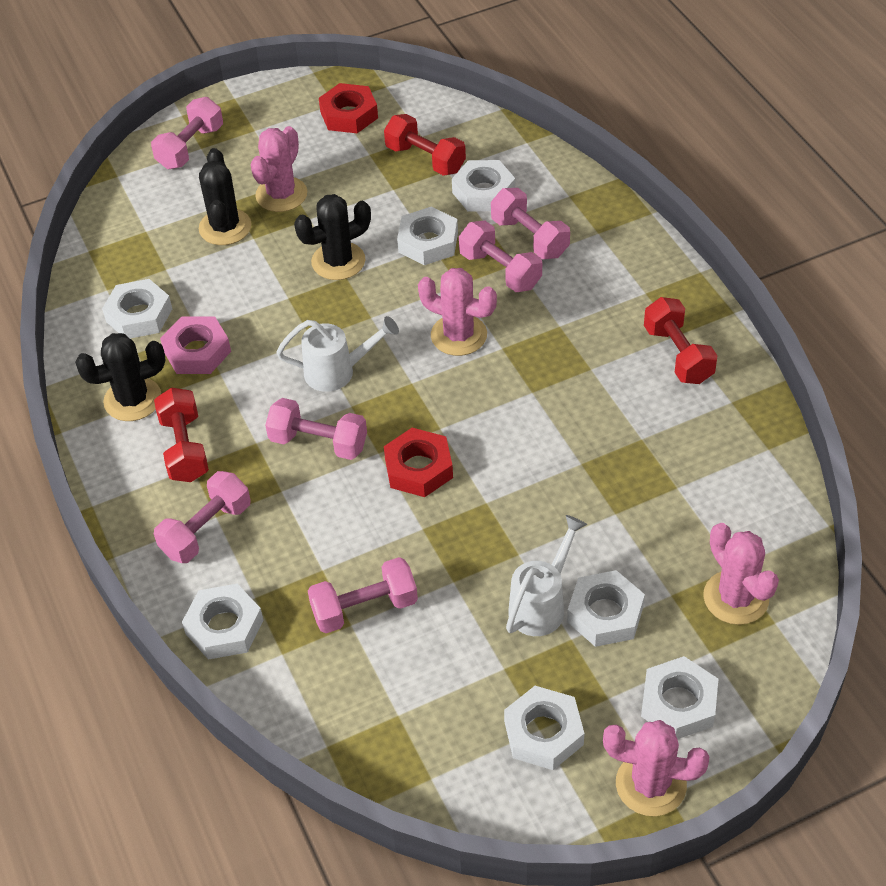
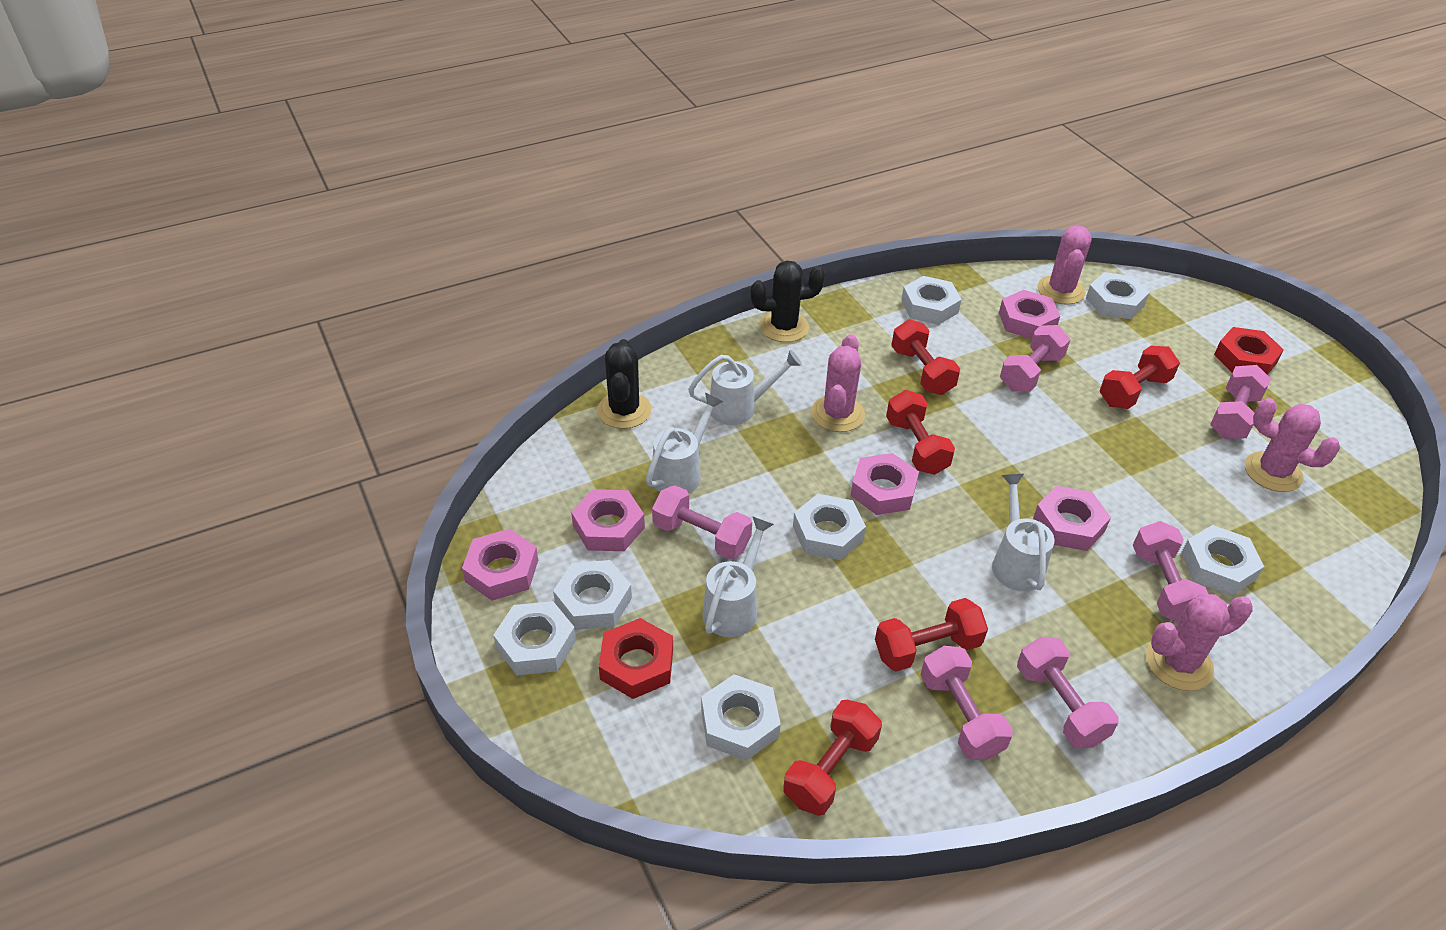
black cactus: [75,333,165,421] [199,148,252,245] [294,194,371,280] = 3 -> [597,339,651,429] [750,260,825,342] = 2
pink nut: [160,316,231,374] = 1 -> [462,529,538,601] [571,489,645,551] [850,453,919,515] [999,290,1060,339] [1033,486,1111,551] = 5
red dumbbell: [154,387,209,482] [384,114,466,176] [644,297,718,384] = 3 -> [783,700,882,816] [875,598,988,671] [886,390,955,475] [891,319,960,395] [1100,346,1180,409] = 5
white watering can: [276,316,399,392] [506,515,587,636] = 2 -> [646,393,723,494] [688,350,802,425] [702,517,774,637] [992,474,1054,591] = 4

